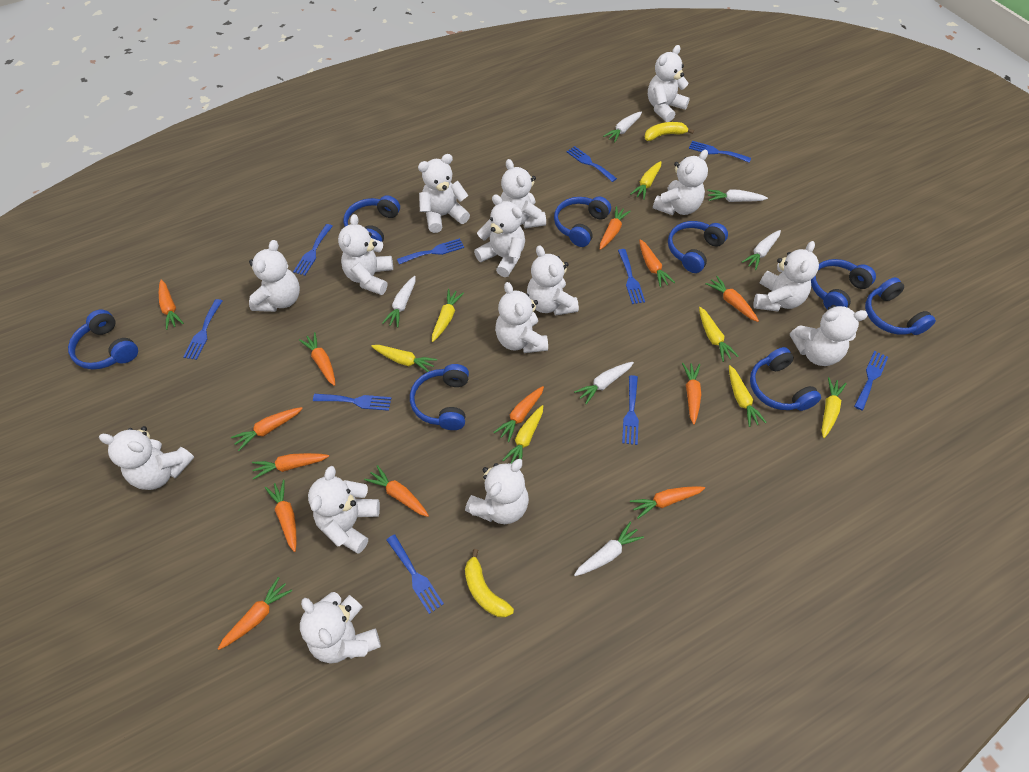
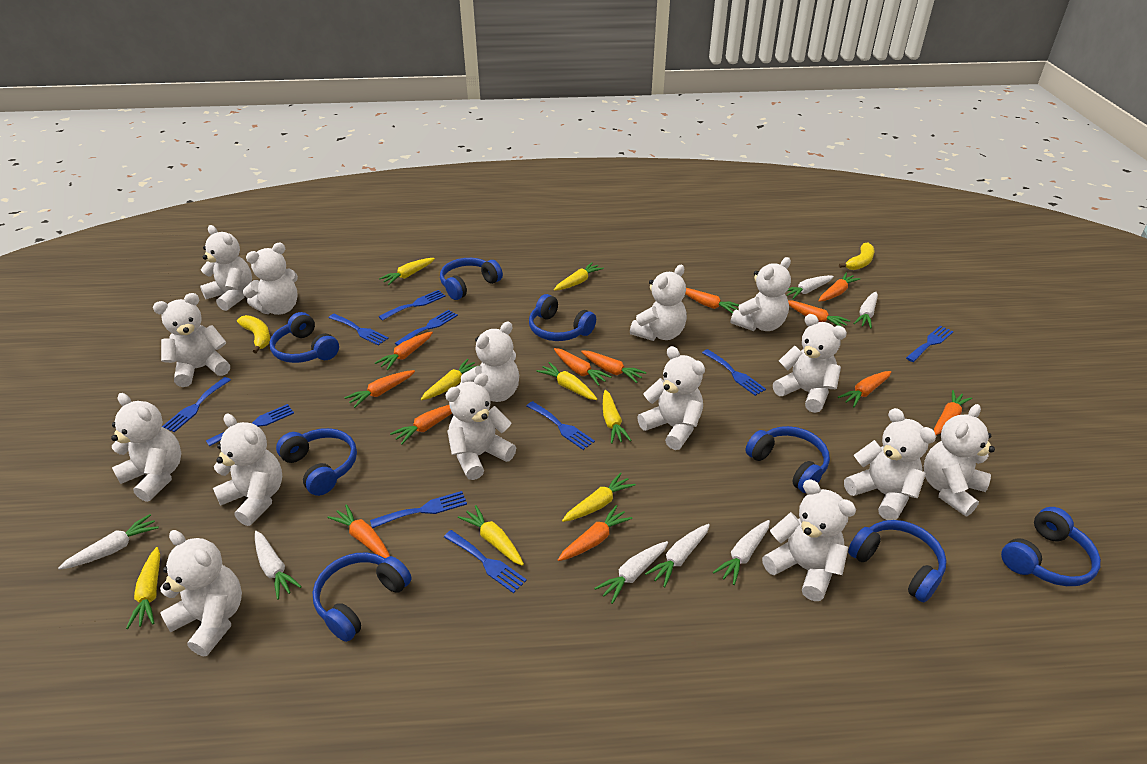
orange carrot: [159,280,184,330] [218,577,292,650] [231,407,303,451] [252,453,329,480] [265,480,297,552] [299,332,335,386] [364,465,429,517] [493,386,544,442] [600,206,631,250] [630,486,705,519] [639,239,675,287] [682,363,701,425] [705,276,759,322] = 13 -> [327,504,390,558] [344,370,415,408] [375,332,433,370] [390,405,452,445] [554,348,612,386] [558,505,633,561] [581,351,646,383] [685,288,739,314] [788,300,850,326] [819,273,860,302] [838,371,891,407] [934,390,972,435] = 12
white carrot: [382,276,416,328] [574,362,634,404] [574,522,644,576] [603,111,642,143] [707,189,768,202] [742,230,781,270] = 6 -> [58,514,159,570] [255,531,302,600] [594,541,668,604] [645,524,710,588] [713,520,770,585] [787,275,834,299] [853,292,878,329] = 7
yellow carrot: [371,345,437,372] [432,289,464,342] [502,405,543,464] [630,161,661,200] [699,307,739,362] [729,365,767,427] [822,377,847,438] = 7 -> [126,547,160,629] [379,258,435,285] [421,359,480,400] [458,505,524,566] [537,362,597,400] [554,262,604,291] [562,472,636,522] [603,390,632,444] = 8

